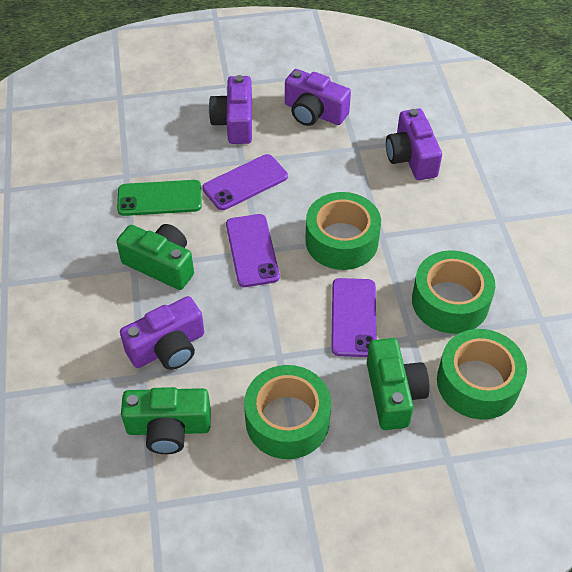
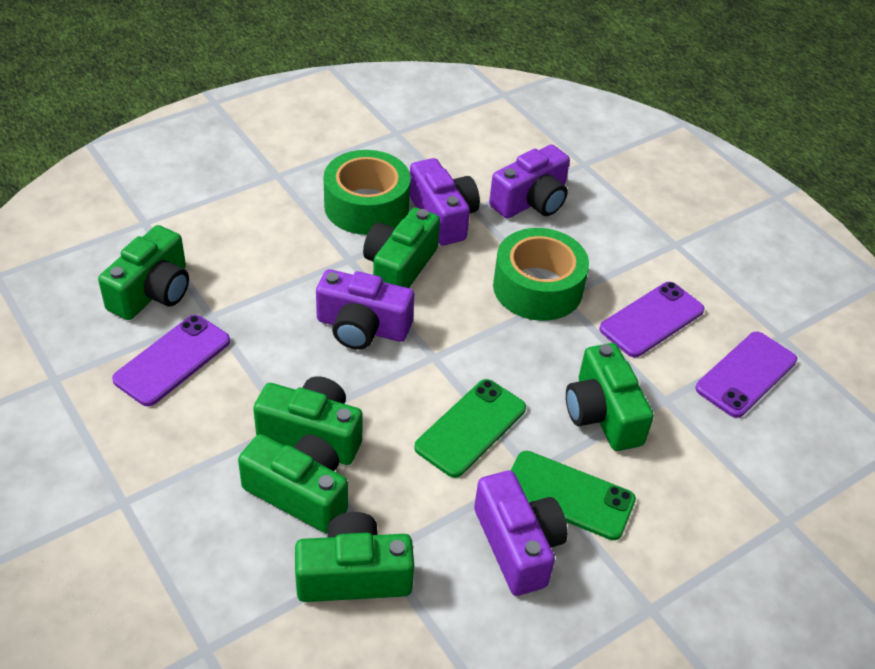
green camera: [116,224,194,290] [121,387,211,454] [367,338,430,430] = 3 -> [98,225,189,320] [238,434,348,533] [253,376,363,465] [295,512,414,602] [363,208,440,288] [566,343,654,451] = 6
green phone: [117,180,202,216] = 1 -> [414,379,526,478] [510,451,636,540] = 2
green tape: [244,365,331,459] [305,192,381,270] [412,250,495,334] [437,329,527,419] = 4 -> [324,150,411,235] [493,228,589,321] = 2

